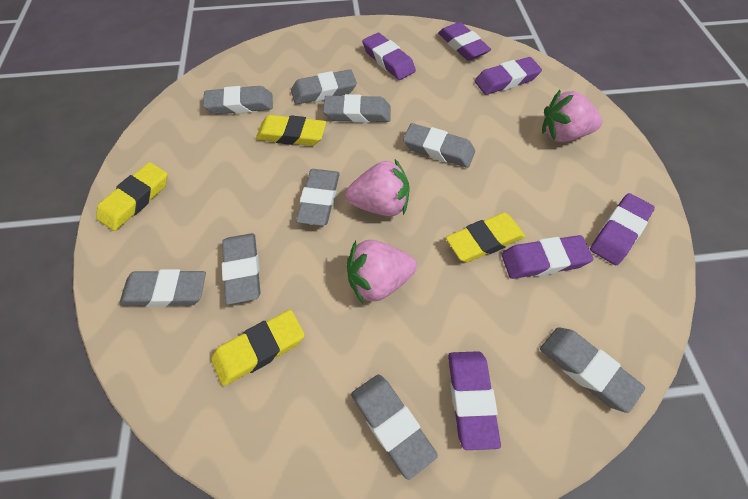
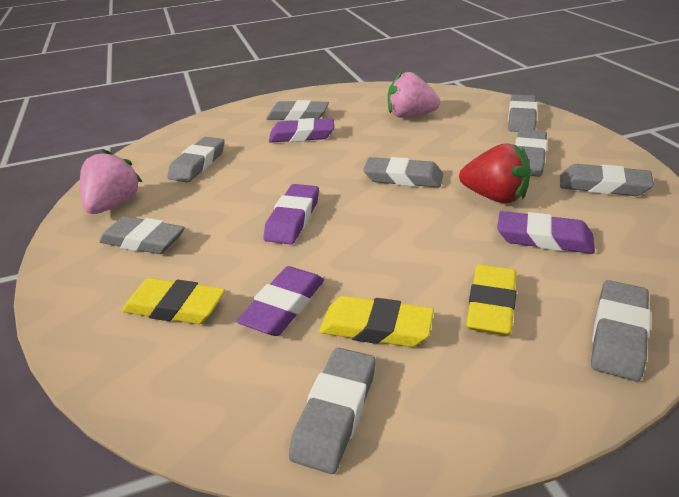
pink strawberry: [345,159,410,216] [347,240,417,303] [542,90,602,142] = 3 -> [80,149,142,214] [388,71,440,118] = 2
purple eraser: [362,33,416,80] [438,22,491,60] [448,351,501,450] [475,57,542,95] [501,235,593,279] [590,193,655,265] = 6 -> [237,266,324,336] [263,184,319,245] [269,118,334,143] [497,211,595,254] = 4
red strawberry: none = 0 -> [459,143,531,203] = 1
yellow eraser: [96,162,168,231] [211,310,305,386] [256,115,326,146] [446,213,525,262] = 4 -> [122,278,225,324] [319,296,434,347] [466,264,517,336] = 3

